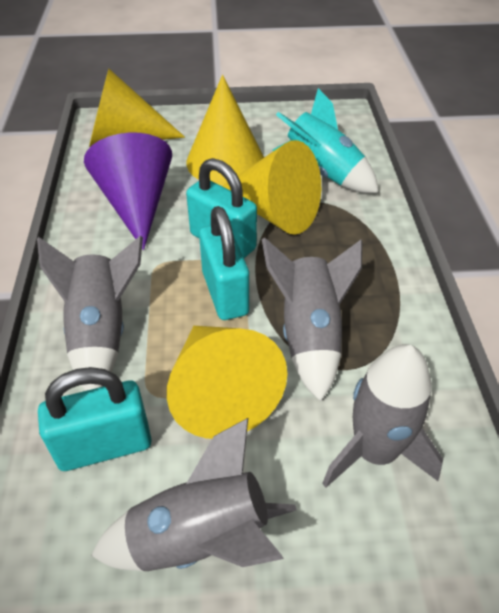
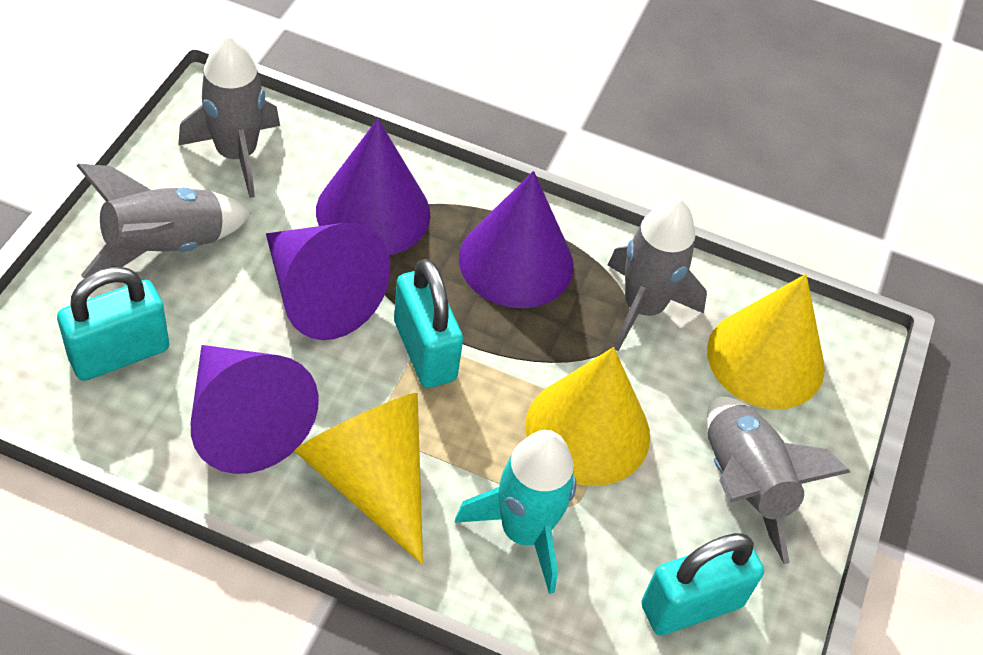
purple cone: [84,133,172,250] = 1 -> [191,345,319,474] [266,223,390,340] [316,119,430,255] [459,171,574,308] = 4
yellow cone: [89,69,185,147] [167,326,287,439] [186,75,264,185] [222,140,321,235] = 4 -> [294,393,423,565] [526,347,650,486] [707,274,825,410] = 3

